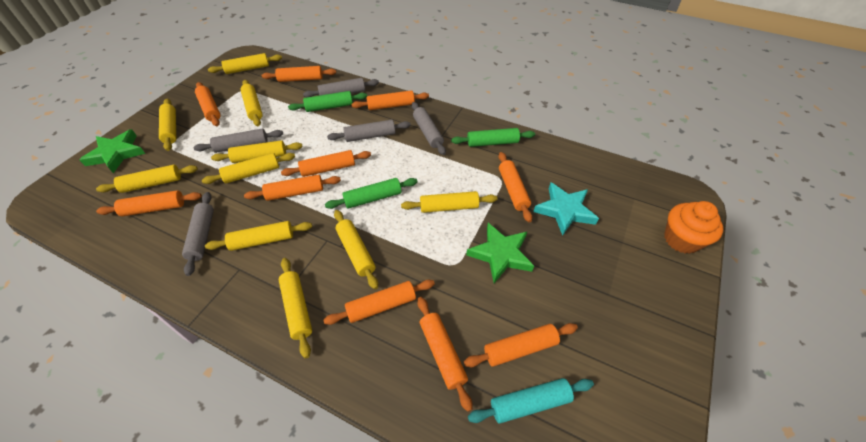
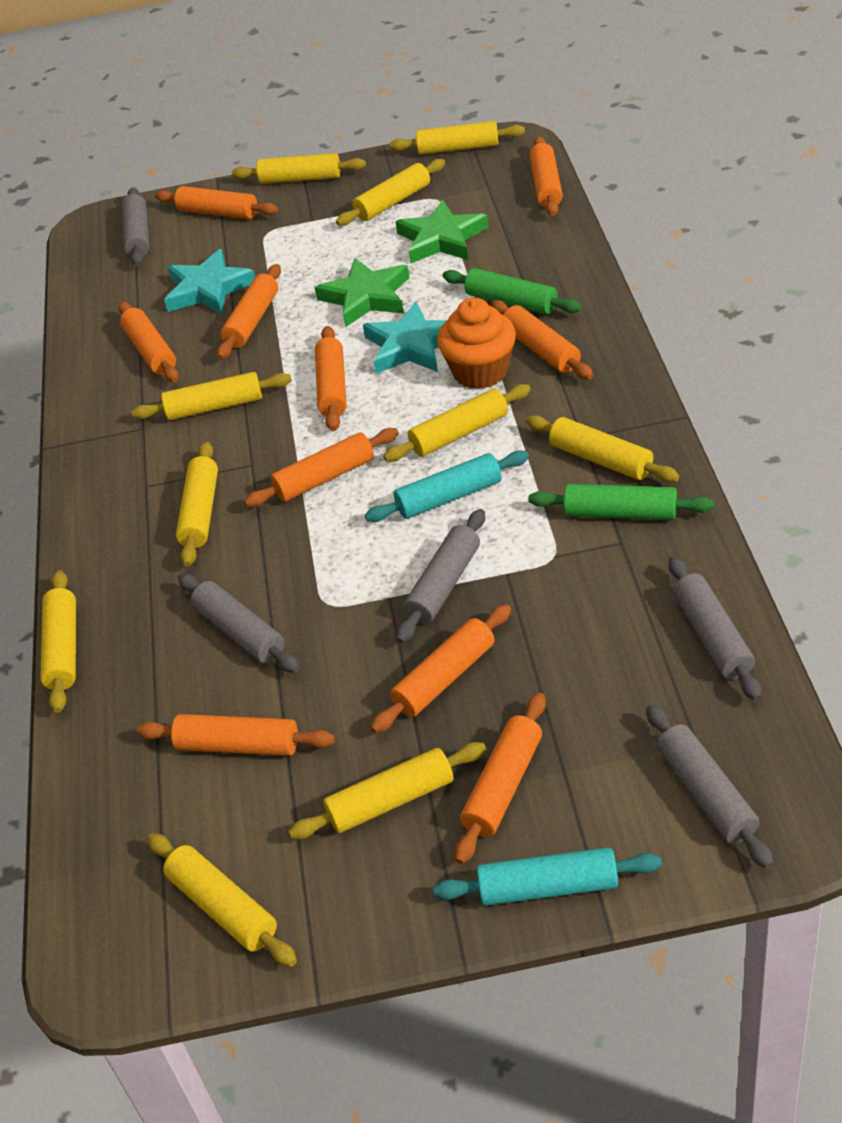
green rolling pin: [288,91,367,112] [325,178,418,209] [451,128,535,147] = 3 -> [442,268,582,314] [528,484,714,520] = 2
turquoise rolling pin: [468,378,594,423] = 1 -> [365,450,529,522] [433,847,662,906] = 2
turquoise star: [533,182,599,236] = 1 -> [164,249,255,315] [363,302,447,374] = 2

